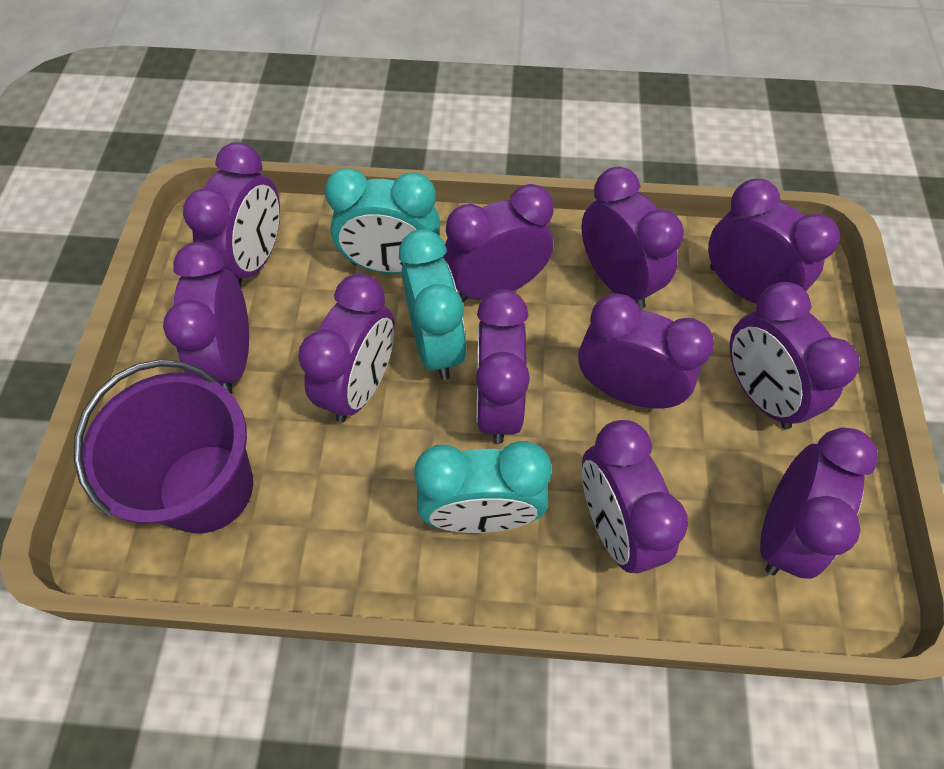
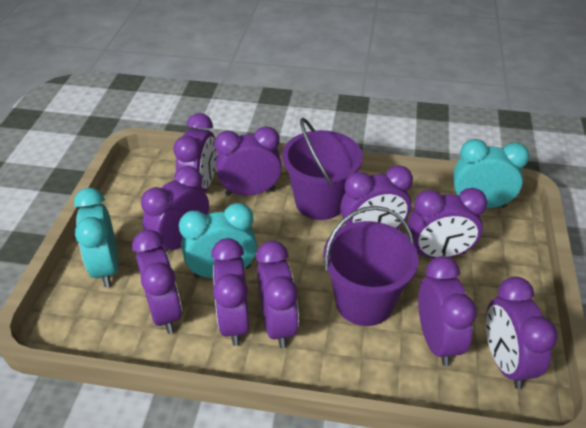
purple bucket: [73,360,253,533] = 1 -> [282,118,363,220] [323,206,418,326] = 2
purple clock: [163,242,249,394] [183,142,280,287] [298,274,394,423] [443,184,554,302] [476,289,530,444] [578,293,714,408] [581,167,684,309] [582,420,688,573] [708,179,840,304] [730,282,860,429] [760,427,878,579] = 11 -> [132,230,182,334] [141,166,209,252] [174,113,217,192] [211,238,249,346] [215,126,282,196] [256,241,299,348] [340,165,413,229] [408,188,487,259] [418,256,477,366] [486,277,558,389] = 10

